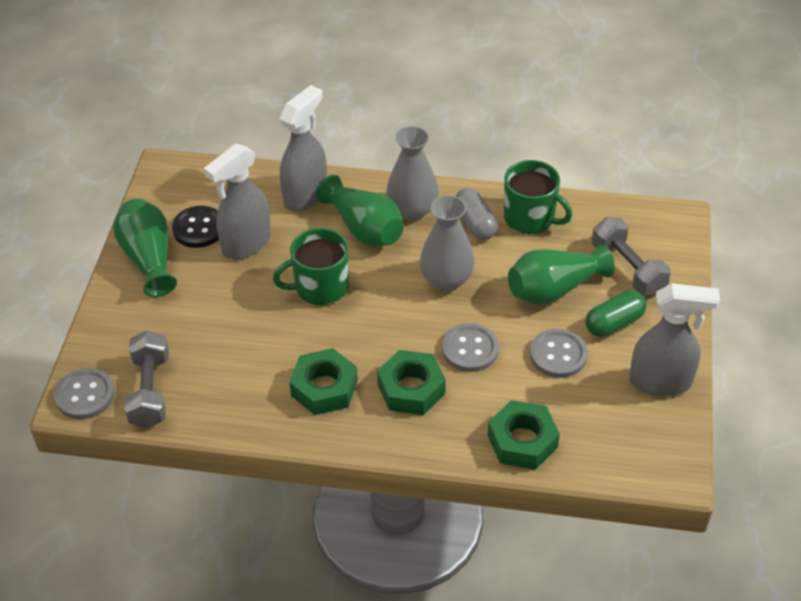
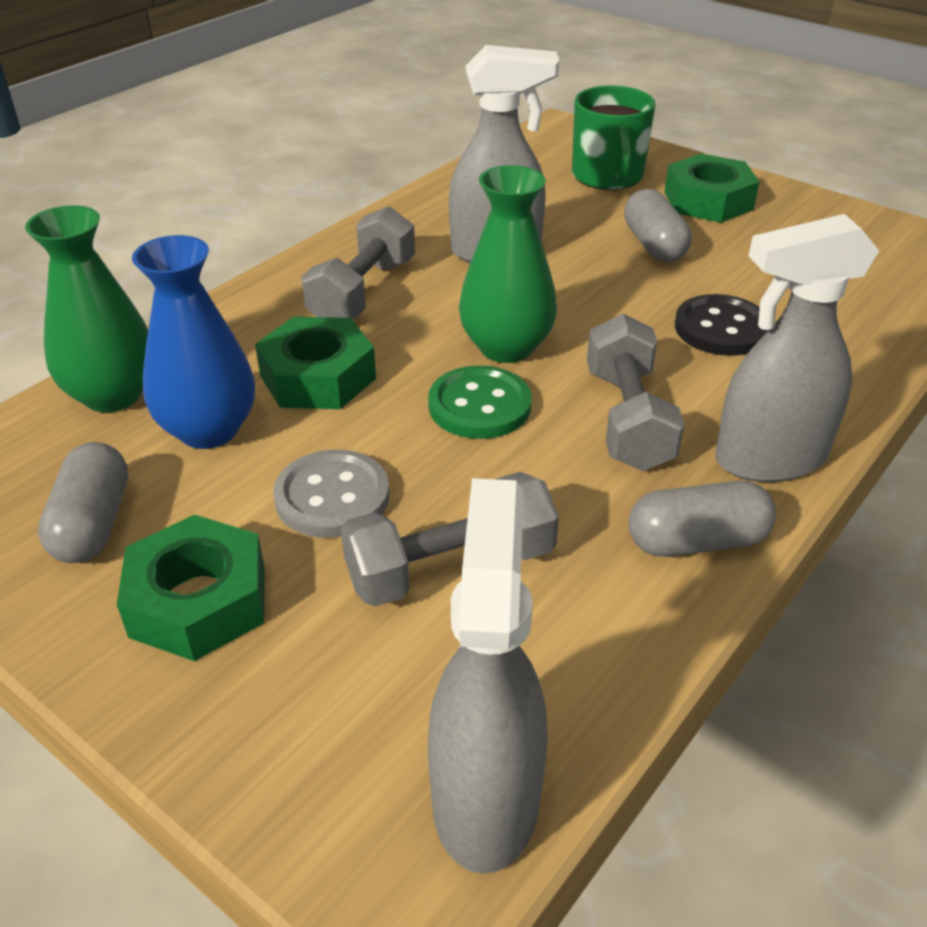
blue vase: none = 0 -> [132,235,255,449] = 1
green button: none = 0 -> [428,365,531,439] = 1
green capsule: [585,290,647,337] = 1 -> none = 0
green mug: [273,228,349,305] [504,160,572,234] = 2 -> [572,86,656,190] = 1
green vase: [113,199,177,297] [317,175,404,247] [508,244,615,305] = 3 -> [25,205,148,412] [459,165,557,363] = 2
grey button: [54,368,115,419] [442,323,499,372] [530,329,588,378] = 3 -> [273,449,389,538] = 1
grey capsule: [456,188,498,240] = 1 -> [38,442,128,563] [624,189,692,262] [628,481,776,557] = 3
grey dumbbell: [124,331,169,428] [592,217,671,295] = 2 -> [301,206,415,320] [341,472,559,607] [587,313,684,471] = 3
grey vase: [386,126,439,221] [420,195,475,291] = 2 -> none = 0

